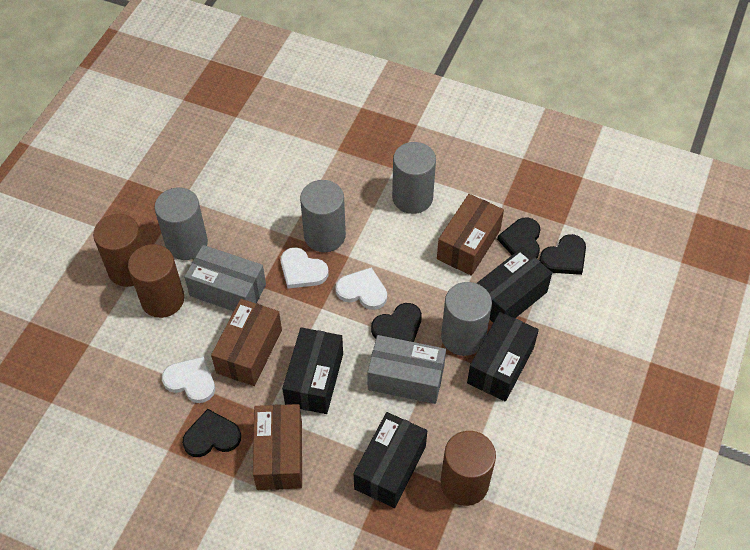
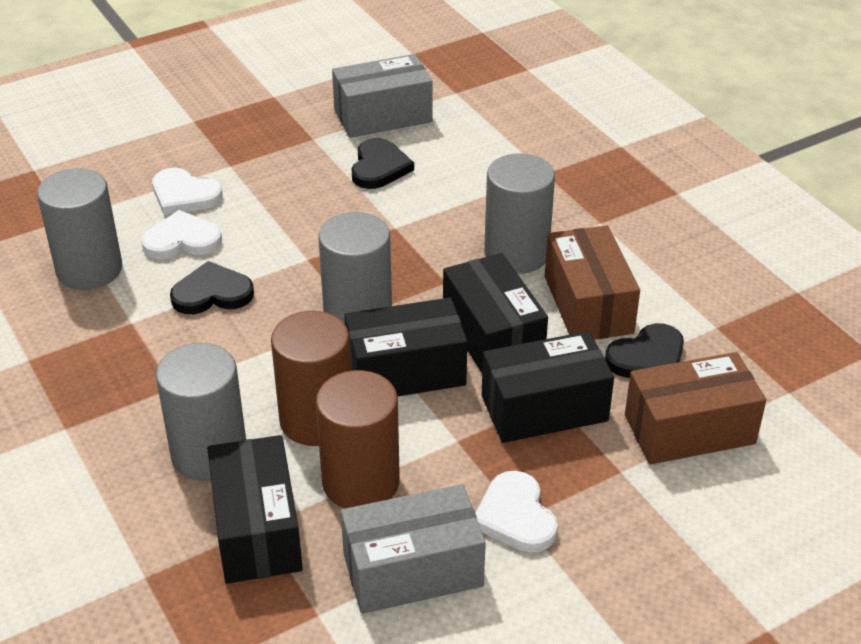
black heart: [182,409,241,457] [371,303,422,342] [497,217,541,258] [539,234,586,275] = 4 -> [170,261,254,314] [351,138,414,189] [605,323,684,378] = 3
brown box: [211,299,282,386] [253,404,302,490] [437,194,504,276] = 3 -> [545,225,640,340] [625,352,766,465] = 2
brown cylinder: [93,214,145,287] [128,244,184,318] [441,431,496,506] = 3 -> [271,311,351,446] [316,370,400,508] = 2

